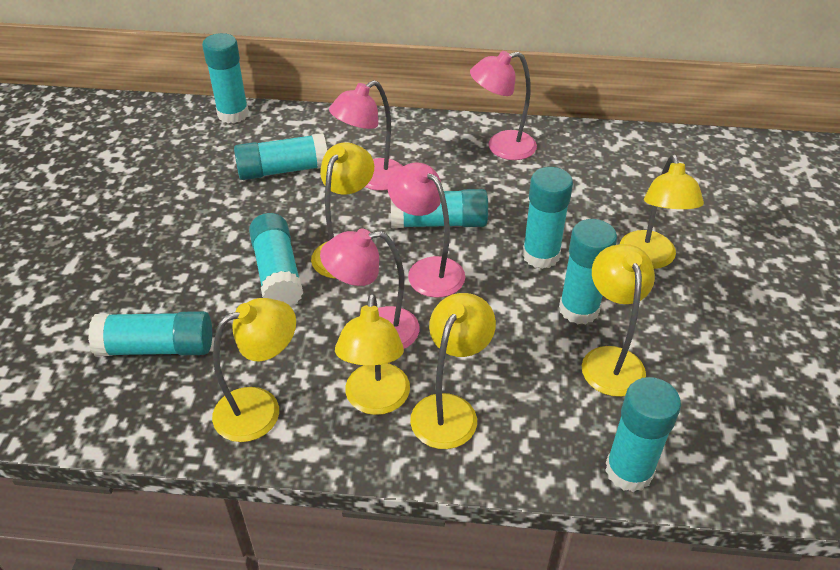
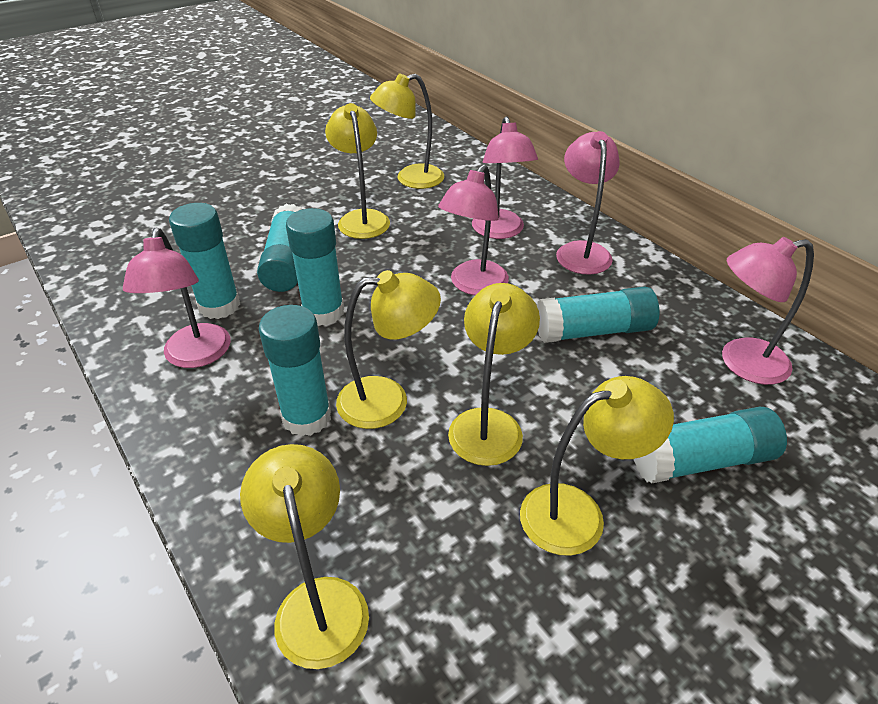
pink lamp: [320,229,419,349] [329,80,402,191] [387,163,465,298] [470,51,537,160] = 4 -> [123,228,231,368] [438,164,509,295] [472,116,538,239] [556,131,620,275] [722,237,814,385] = 5
turquoise glue stick: [88,311,212,356] [202,33,249,123] [234,133,327,180] [249,213,303,307] [391,189,488,228] [522,167,573,269] [559,219,617,325] [605,377,681,492] = 8 -> [169,203,240,319] [257,204,302,292] [259,305,331,436] [286,208,344,326] [537,287,659,343] [633,407,787,483] = 6

